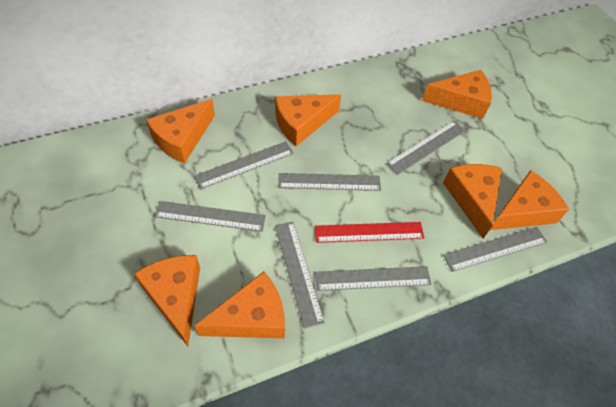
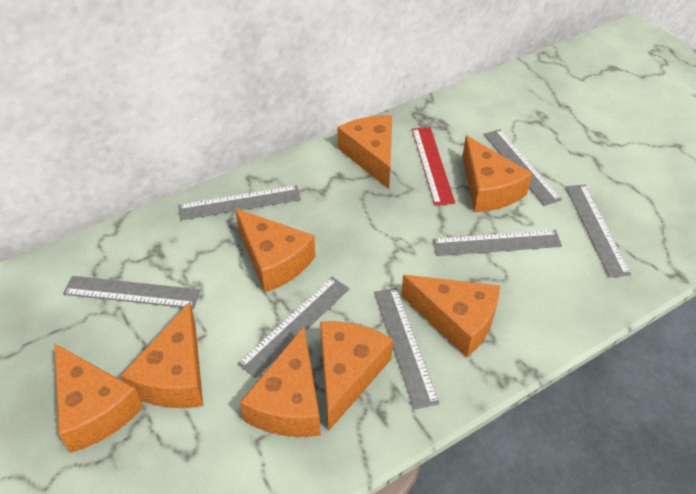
orange cheese: [134,255,200,346] [146,99,215,163] [195,272,285,338] [275,94,341,146] [422,70,492,119] [443,164,502,239] [490,170,569,230] = 7 -> [54,343,143,453] [121,302,203,408] [235,208,315,292] [240,327,321,437] [320,321,393,431] [337,115,392,189] [401,275,500,358] [462,135,532,212] = 8

